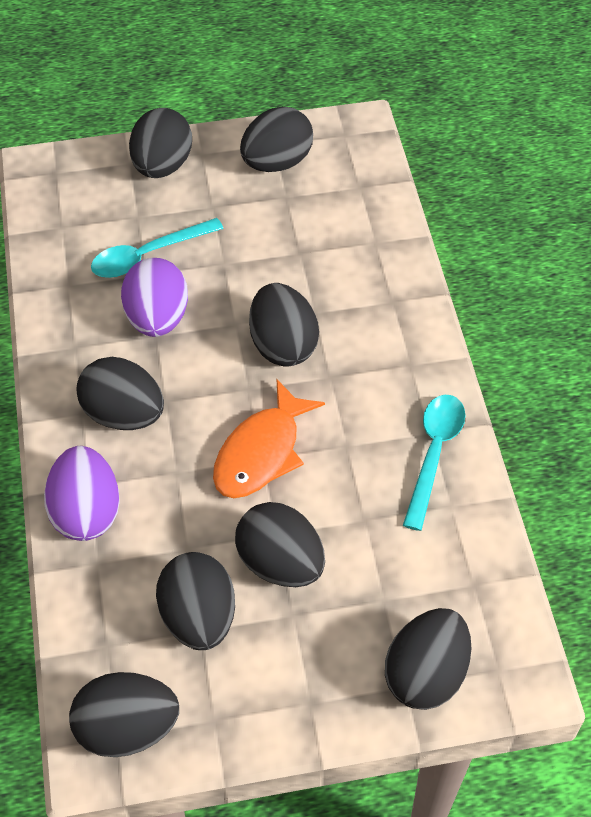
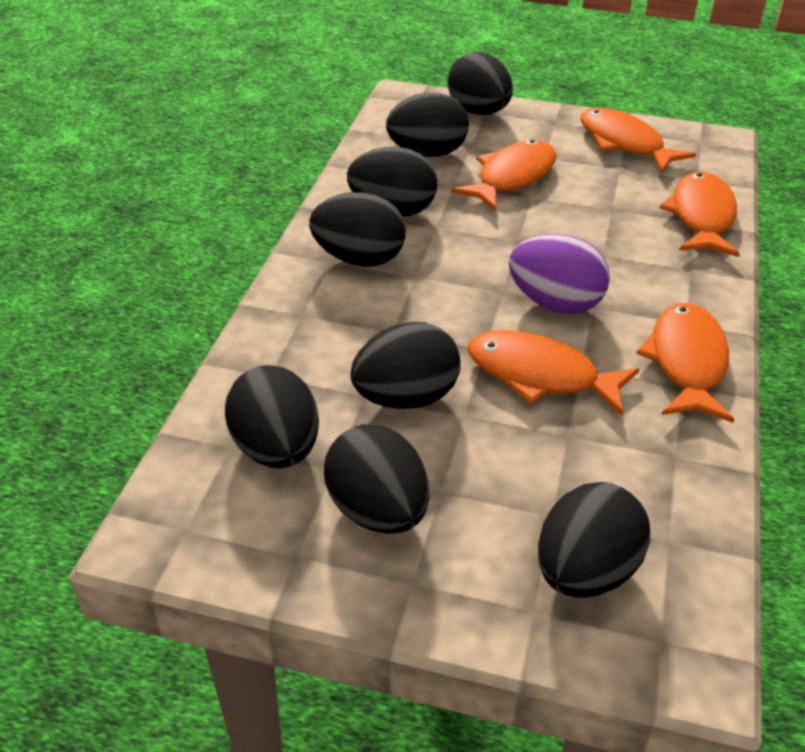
orange fish: [213,380,325,498] = 1 -> [451,140,556,211] [468,330,639,416] [580,108,696,173] [636,303,735,423] [659,172,740,257] = 5
purple egg: [44,446,120,541] [121,258,188,337] = 2 -> [509,234,610,314] = 1
turquoise spoon: [91,218,224,278] [403,395,466,531] = 2 -> none = 0

